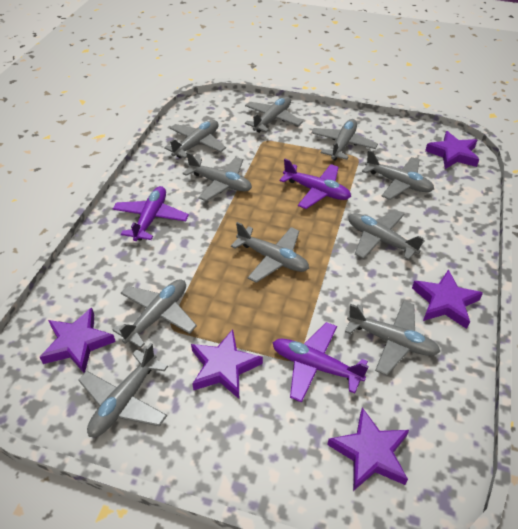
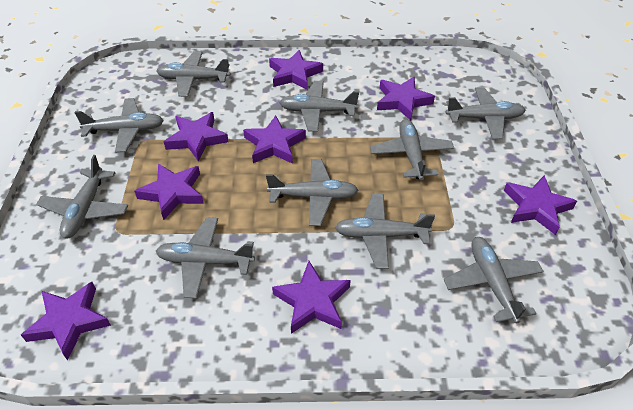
purple plane: [113,186,189,241] [273,322,369,403] [279,159,351,209] = 3 -> none = 0
purple star: [39,307,116,373] [191,329,263,399] [327,407,409,491] [412,269,483,329] [425,131,480,169] = 5 -> [21,282,111,361] [134,163,204,220] [164,112,229,161] [243,115,306,164] [269,50,323,90] [272,261,351,334] [377,76,435,121] [504,175,577,235] = 8

